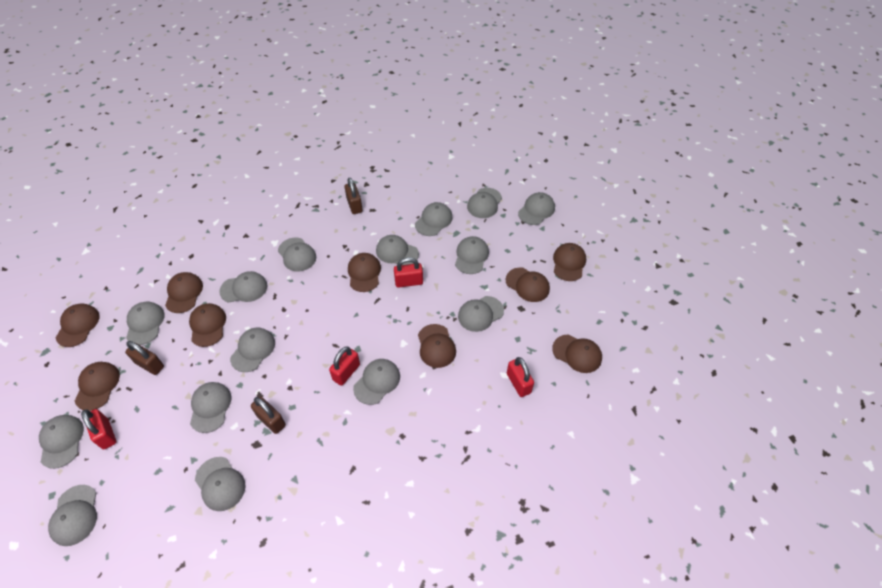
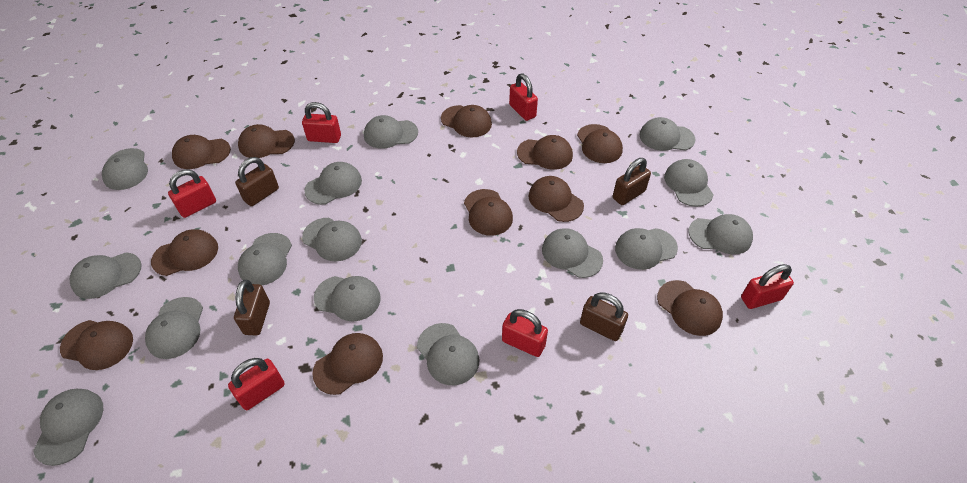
brown cap: [56,304,99,347] [75,362,120,411] [165,272,203,313] [189,303,226,347] [348,253,381,292] [418,324,456,368] [506,267,550,302] [552,335,602,373] [553,243,586,281] = 9 -> [60,320,133,370] [151,229,218,276] [172,135,231,169] [238,124,295,158] [312,333,383,395] [441,105,492,137] [464,189,513,236] [517,135,573,170] [529,176,584,222] [577,124,623,163] [657,280,723,336] = 11
brown padlock: [125,341,164,375] [251,397,286,434] [345,178,363,214] = 3 -> [234,280,270,336] [235,157,279,206] [580,292,628,341] [613,158,651,205] = 4
red padlock: [81,409,116,449] [329,347,360,386] [394,257,423,288] [507,357,534,397] = 4 -> [168,170,216,218] [228,358,285,410] [302,102,341,143] [502,309,548,357] [509,73,538,121] [741,264,794,309] = 6

